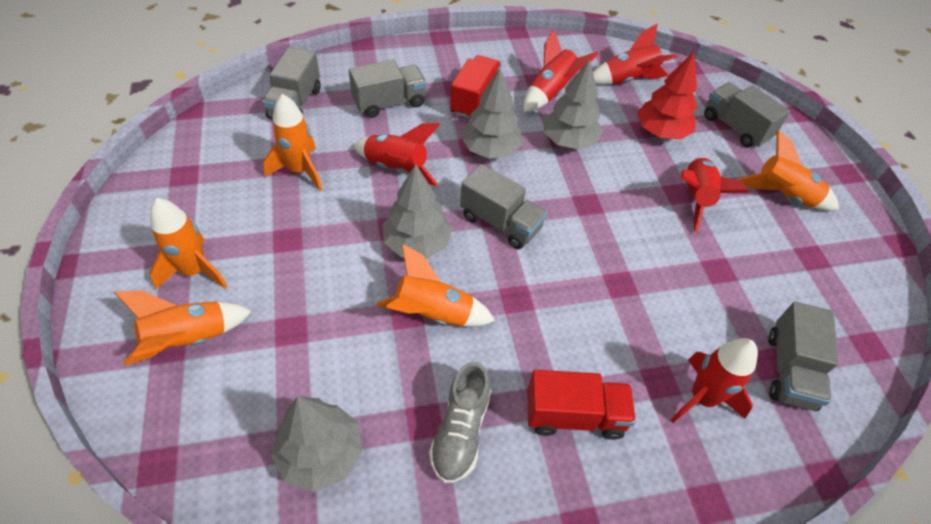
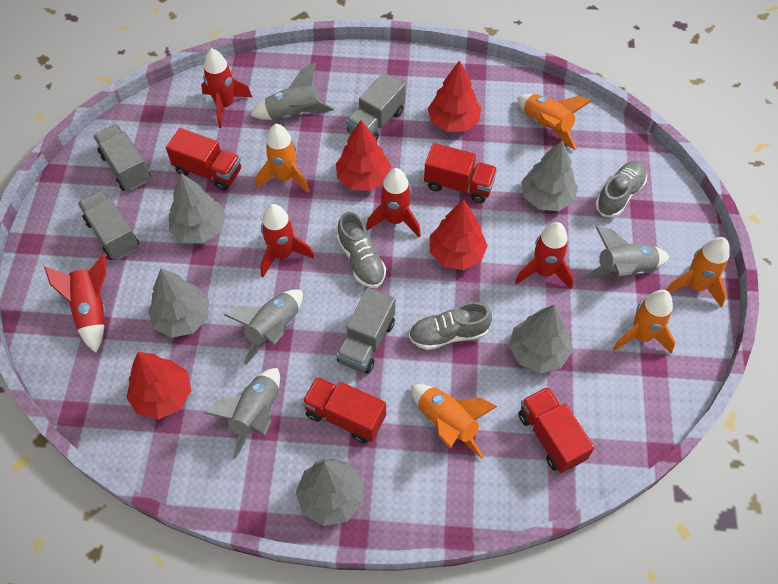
grey rocket: none = 0 -> [205,368,280,459] [224,289,303,364] [250,62,335,120] [582,227,669,280] = 4
grey shoe: [429,362,491,483] = 1 -> [337,212,386,288] [409,302,492,350] [595,161,647,218] = 3
grey tree: [271,396,362,492] [383,164,453,259] [461,68,523,159] [544,59,603,150] = 4 -> [148,268,209,338] [169,173,226,243] [296,459,363,526] [509,305,572,373] [521,140,578,211] = 5
grey truck: [262,47,321,119] [349,59,427,118] [460,164,547,249] [704,82,790,147] [768,302,839,411] = 5 -> [78,190,139,260] [93,124,151,191] [337,288,395,374] [346,72,405,141] = 4
red tree: [637,52,697,140] = 1 -> [126,352,191,419] [336,120,391,191] [428,60,481,132] [430,199,488,270] = 4
red truck: [450,55,502,119] [527,370,636,440] = 2 -> [166,128,241,191] [302,377,386,443] [424,143,497,203] [518,387,595,473] = 4

